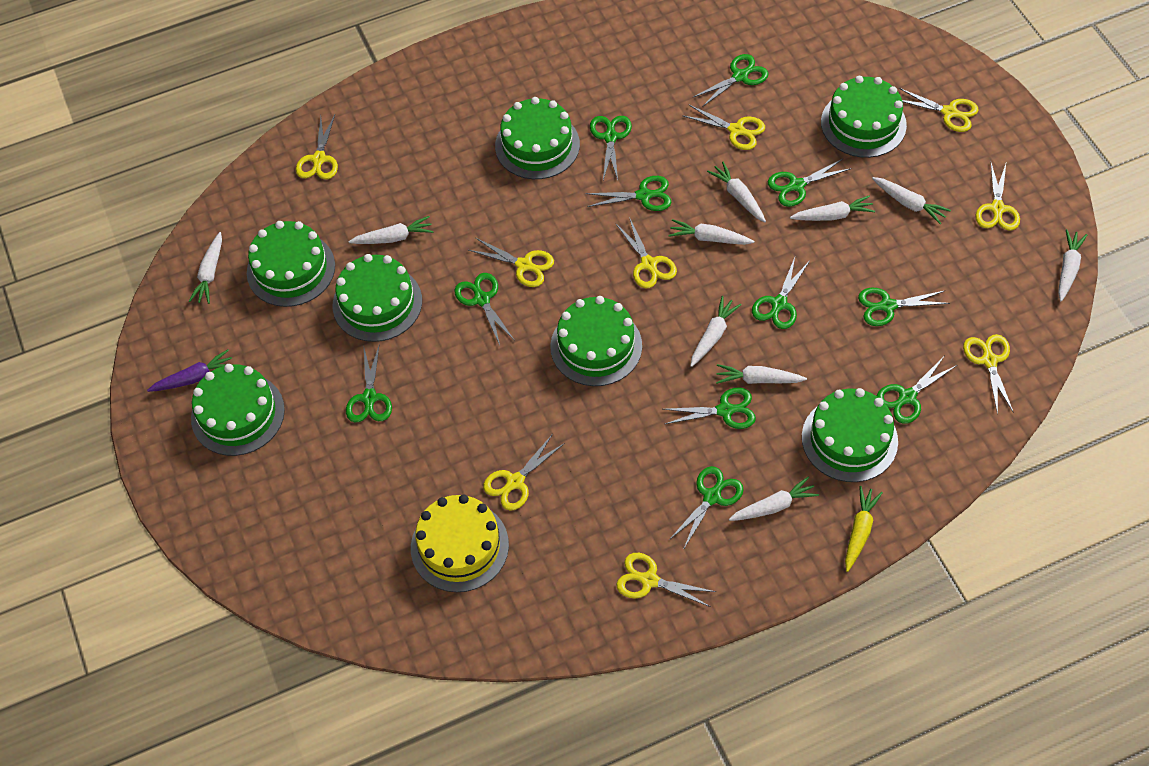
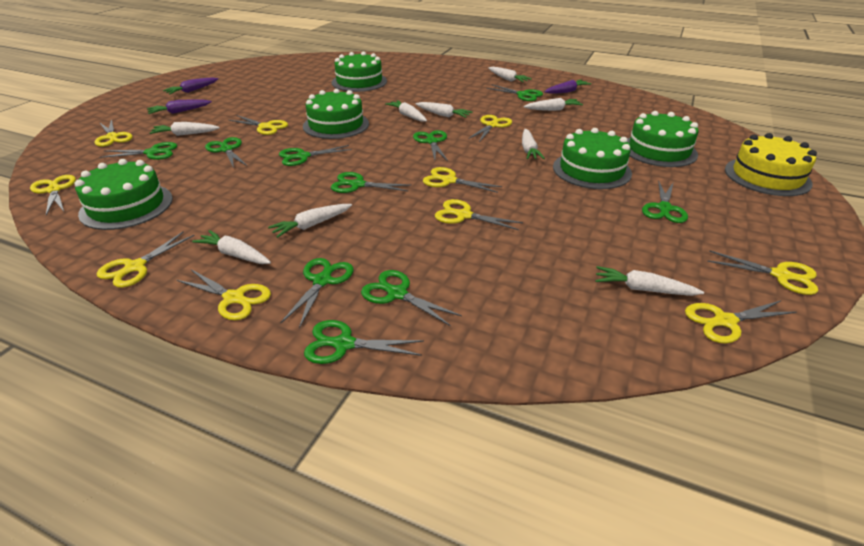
green cake: [191,364,285,456] [247,221,335,307] [333,254,422,342] [495,97,580,179] [550,296,642,386] [802,388,898,482] [821,76,907,158] = 7 -> [75,159,173,230] [303,89,369,139] [332,52,387,92] [553,128,632,189] [627,111,699,167] = 5
green scissors: [346,346,392,422] [454,273,515,345] [586,176,671,211] [590,116,632,180] [663,387,756,429] [669,466,744,550] [694,54,769,107] [752,257,809,329] [768,159,851,207] [858,288,950,326] [876,355,957,424] = 11 -> [99,142,177,160] [205,137,247,168] [279,145,352,166] [281,258,354,328] [304,320,424,364] [331,172,412,193] [361,270,462,326] [413,130,448,161] [487,84,543,101] [642,180,688,223] = 10
purple carrot: [147,349,232,392] = 1 -> [147,99,212,114] [163,78,218,94] [544,80,591,93] = 3
white carrot: [189,232,222,304] [348,216,433,244] [669,219,754,245] [690,296,742,367] [707,162,766,222] [716,364,807,384] [729,476,819,521] [790,195,875,221] [872,177,951,225] [1058,229,1087,301] = 10 -> [150,122,220,136] [192,230,271,264] [268,204,352,238] [385,100,427,122] [416,102,472,118] [488,67,532,82] [522,129,545,159] [524,98,583,111] [595,266,704,296] = 9
yellow carrot: [845,486,883,572] = 1 -> none = 0
yellow scissors: [296,115,338,179] [469,238,554,287] [483,434,565,511] [615,217,677,288] [616,553,716,607] [682,105,765,150] [899,88,979,132] [963,334,1014,415] [976,163,1020,231] = 9 -> [30,175,76,215] [94,119,133,147] [97,231,195,288] [177,269,271,320] [229,115,288,135] [423,167,502,193] [435,199,523,230] [468,115,512,142] [685,300,796,343] [707,250,818,295] = 10

